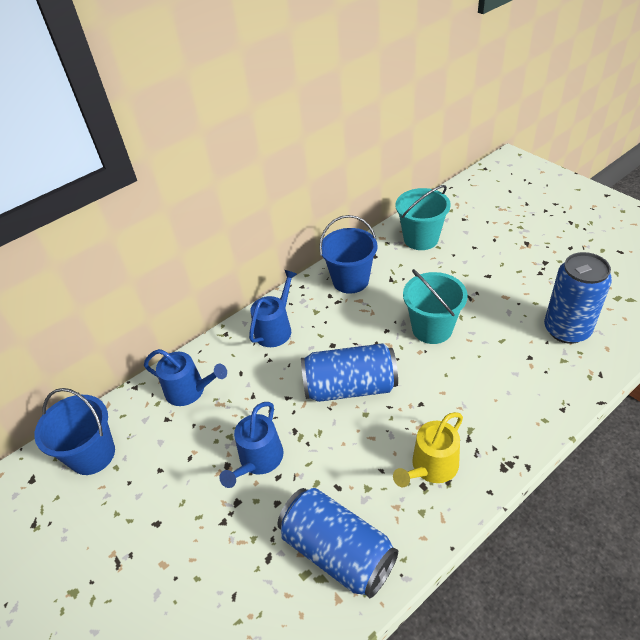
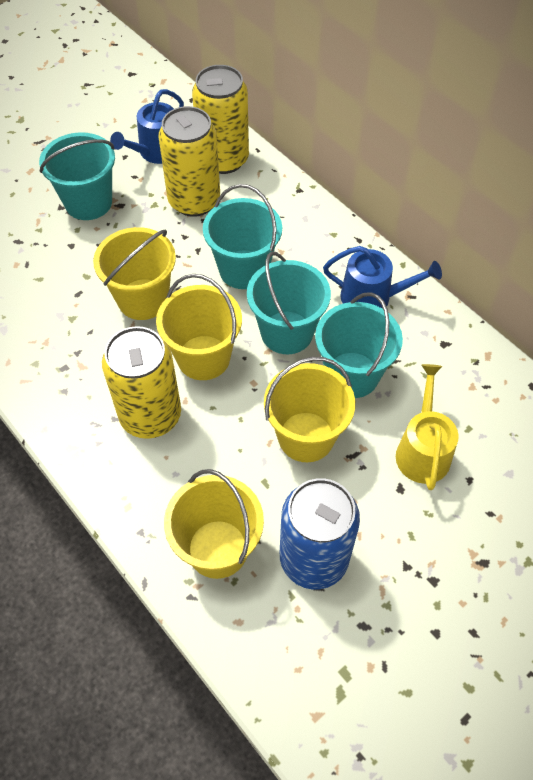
blue bucket: [34,388,115,475] [319,215,378,294] = 2 -> none = 0
blue can: [278,488,398,598] [301,343,398,402] [544,252,612,344] = 3 -> [280,478,360,589] = 1
blue watering can: [144,349,227,406] [219,402,283,488] [249,270,297,347] = 3 -> [110,89,184,164] [323,246,442,309] = 2
turquoise bucket: [395,185,451,250] [403,269,468,344] = 2 -> [39,132,115,220] [203,184,282,289] [247,252,331,354] [315,292,403,398] = 4
yellow bucket: none = 0 -> [93,227,176,320] [156,274,242,380] [164,469,264,579] [264,357,355,462] = 4
yellow can: none = 0 -> [102,326,181,439] [159,106,220,217] [192,65,249,174] = 3

